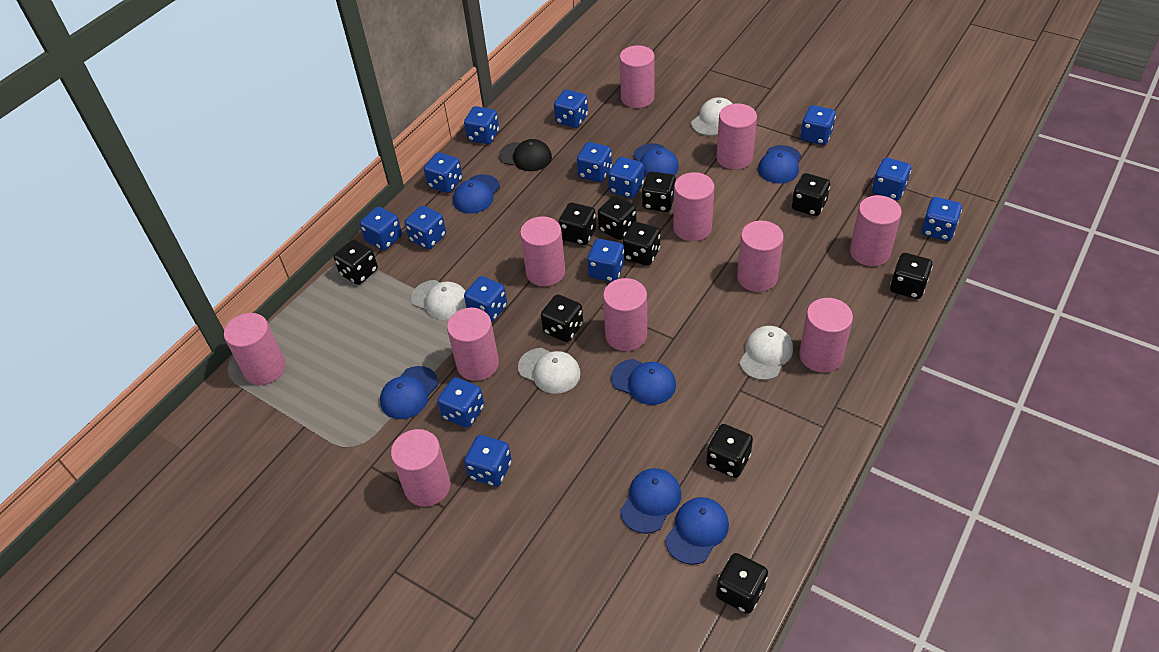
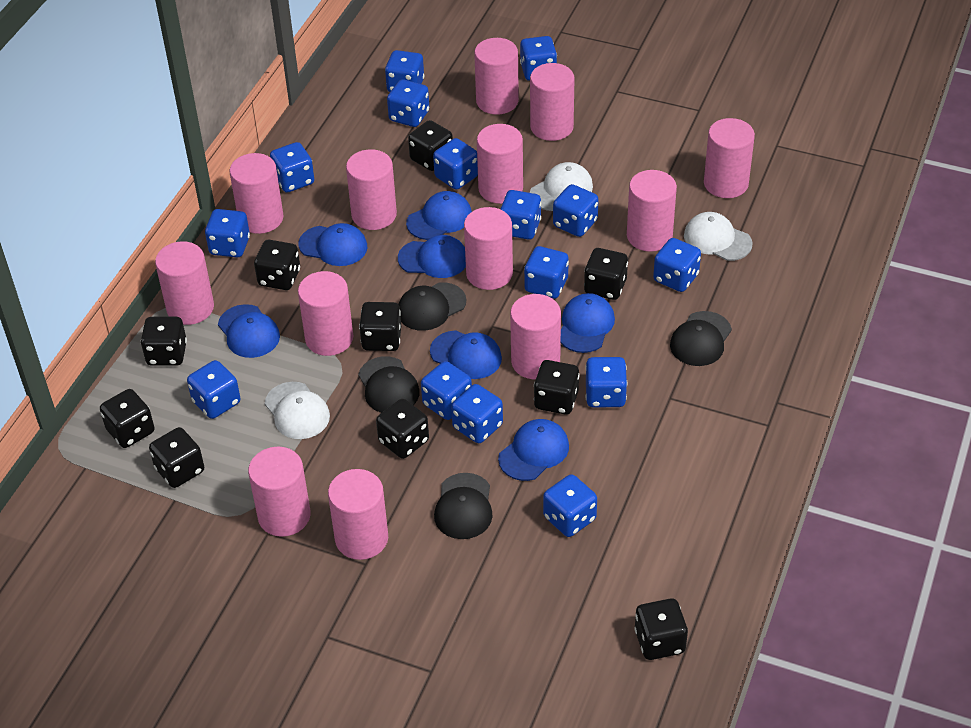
black cap: [499,139,552,171] = 1 -> [358,356,420,413] [398,282,466,331] [434,473,493,539] [670,311,732,366] = 4
blue dice: [360,207,402,250] [405,205,446,249] [424,152,463,193] [437,377,484,428] [464,106,499,144] [464,276,507,323] [464,435,512,487] [554,89,588,128] [577,142,612,182] [587,239,624,282] [608,157,644,198] [800,105,836,145] [872,158,911,200] [921,197,962,241] = 14 -> [187,360,240,419] [205,209,250,257] [270,142,314,193] [385,50,424,92] [387,79,429,127] [421,361,472,420] [433,138,478,190] [451,384,503,443] [501,190,541,240] [520,36,557,81] [524,246,569,299] [543,474,597,537] [553,184,599,237] [585,357,627,407] [653,238,701,292] = 15
pink cylinder: [224,313,286,385] [391,429,451,507] [447,308,499,381] [520,216,565,286] [603,278,647,351] [620,45,655,108] [673,172,714,241] [717,104,757,170] [737,220,784,292] [799,298,853,373] [850,195,902,266] = 11 -> [155,241,214,325] [229,153,283,234] [248,447,311,537] [298,271,353,356] [328,469,388,560] [346,149,397,230] [464,207,513,290] [474,38,519,115] [477,124,523,204] [510,294,561,379] [530,63,575,141] [627,170,677,252] [704,118,755,198] = 13
white cap: [411,280,466,320] [518,348,581,394] [691,97,733,136] [739,326,793,380] = 4 -> [265,382,330,439] [530,162,593,211] [684,212,753,261] = 3

